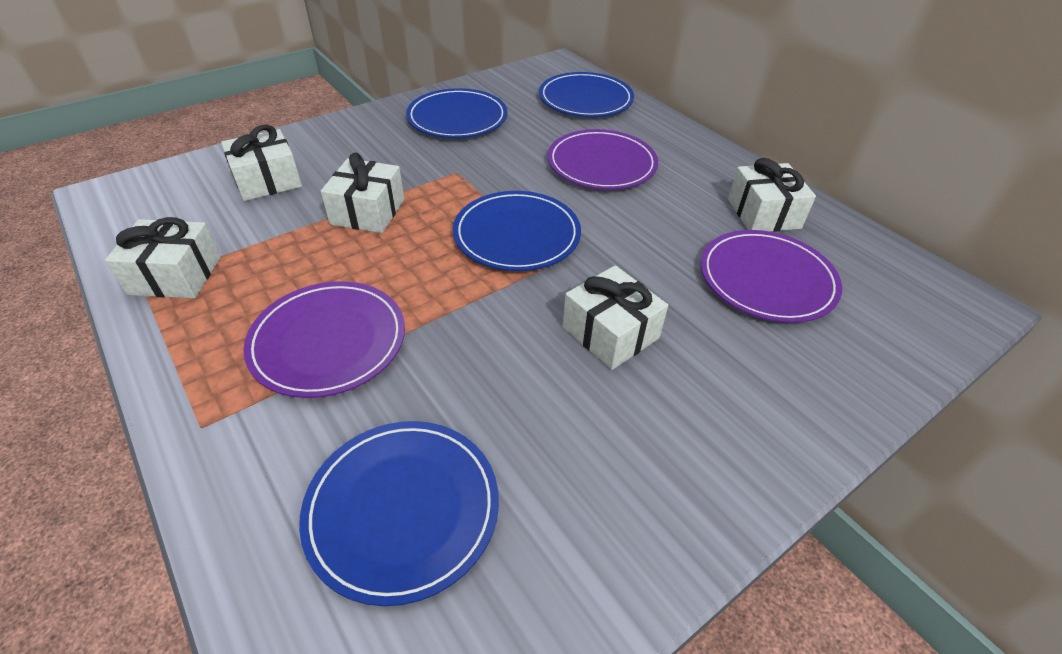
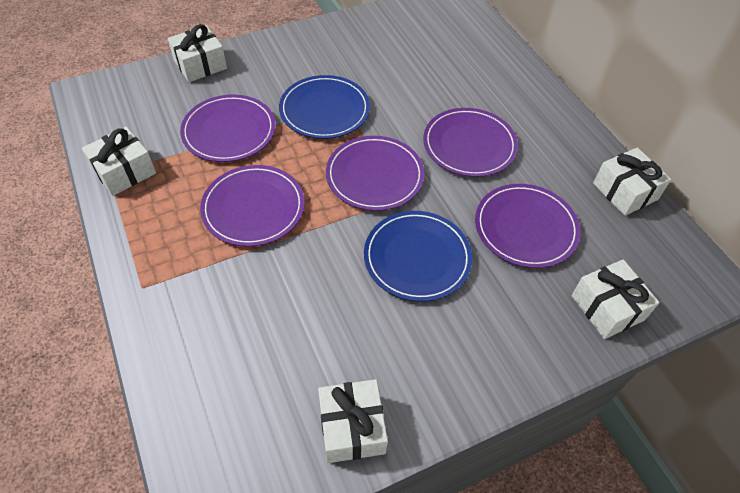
blue plate: [299,421,499,606] [406,88,508,138] [453,191,581,271] [539,72,634,117] = 4 -> [279,75,370,139] [364,211,472,302] = 2
purple plate: [243,281,405,398] [548,129,658,190] [701,230,842,323] = 3 -> [180,94,276,162] [200,165,305,247] [326,136,425,211] [423,108,518,177] [475,184,581,268] = 5

